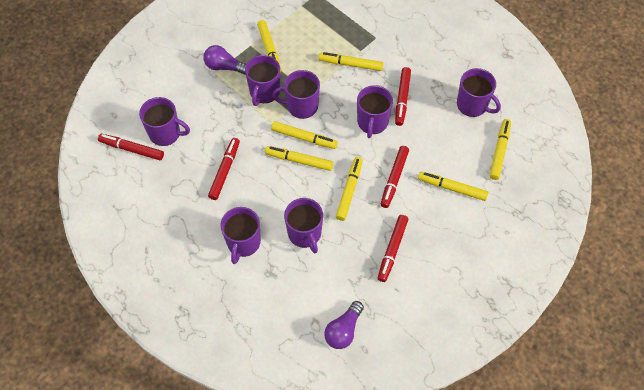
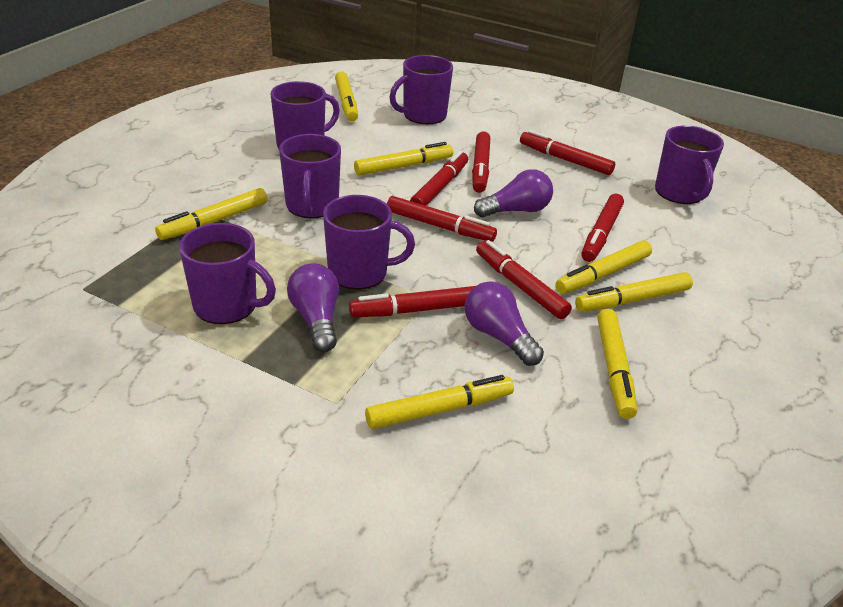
purple light bulb: [203,45,246,75] [324,301,364,349] = 2 -> [287,263,339,352] [465,281,544,366] [474,169,553,218] = 3
purple mug: [139,97,190,146] [220,207,261,264] [245,55,280,106] [272,70,320,119] [284,198,323,253] [357,85,393,138] [457,68,501,117] = 7 -> [179,223,276,324] [271,81,340,149] [279,134,341,218] [323,195,415,290] [390,55,453,124] [655,126,724,204] = 6
red marker: [98,134,164,160] [208,138,240,200] [378,215,408,282] [381,146,409,208] [395,67,411,126] = 5 -> [349,286,475,317] [387,196,497,242] [410,151,468,206] [472,131,490,193] [476,240,572,319] [520,130,615,175] [581,193,624,262] = 7

